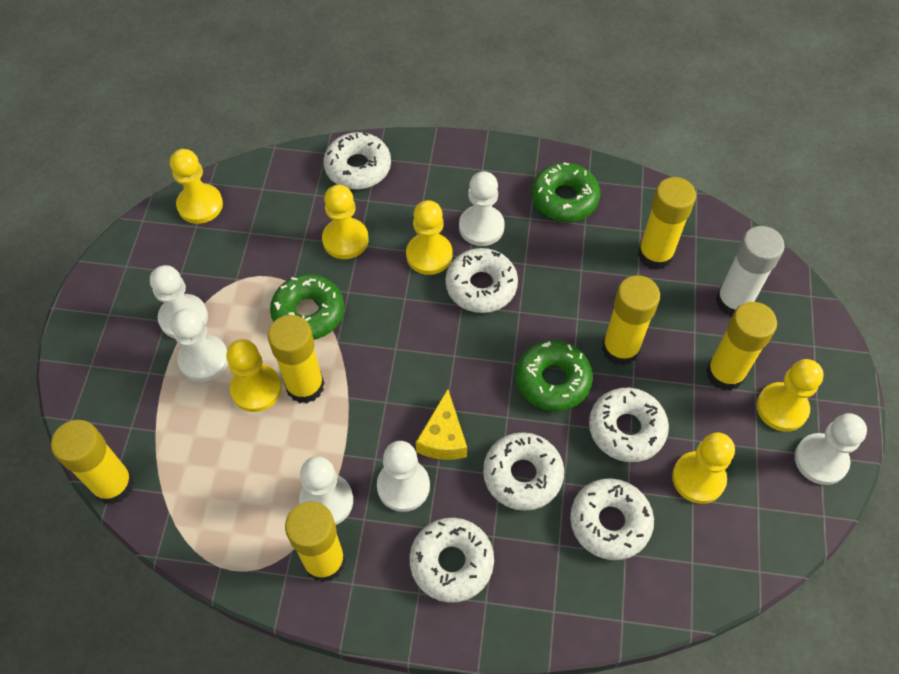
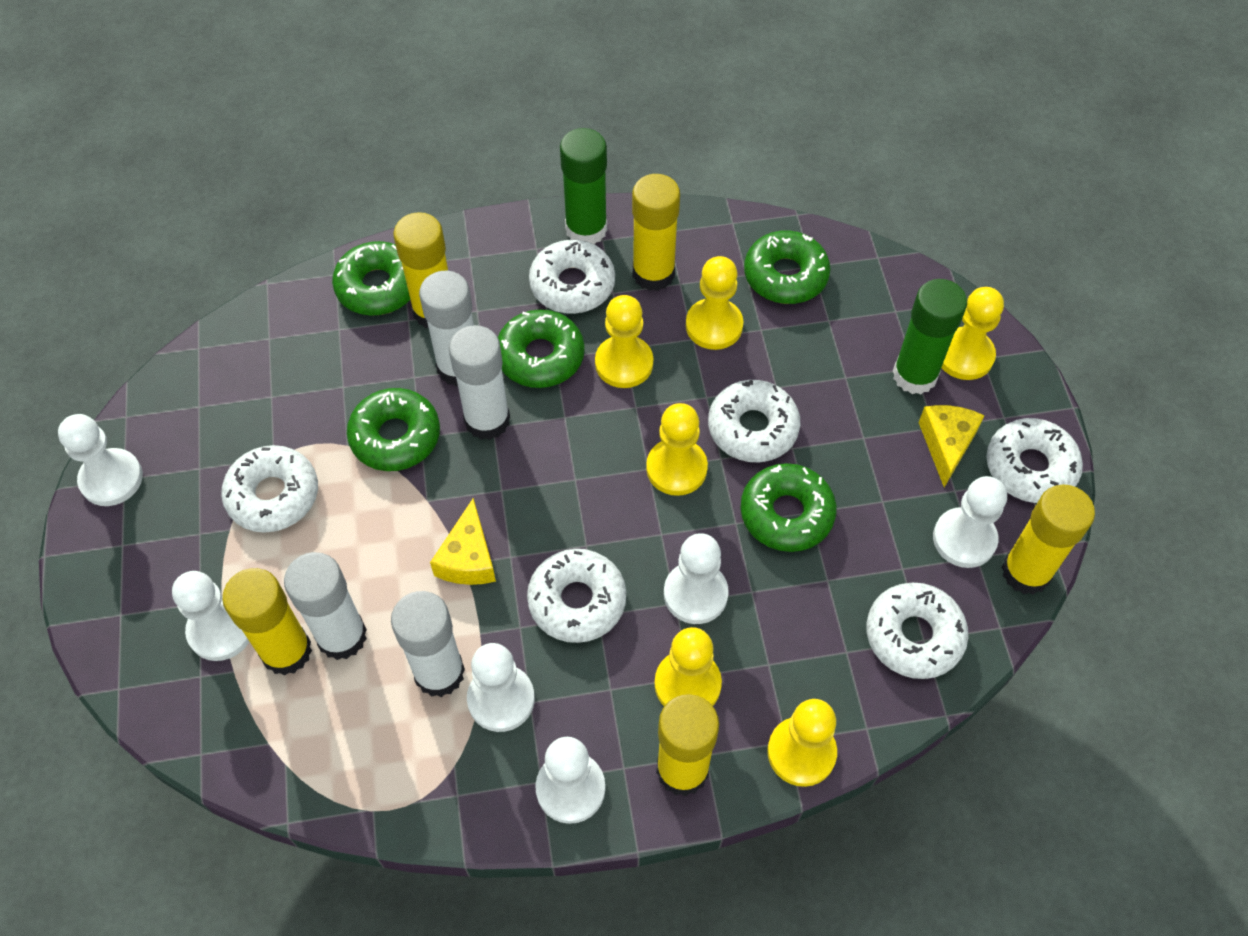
green donut: [270,274,344,340] [516,340,593,411] [531,163,600,222] = 3 -> [332,241,410,315] [347,388,440,471] [498,309,585,388] [740,463,837,552] [744,231,831,304] = 5
green glue stick: none = 0 -> [560,128,607,244] [893,279,967,394] = 2
white glue stick: [716,226,785,317] = 1 -> [284,552,367,660] [391,591,465,697] [419,271,474,386] [449,325,510,440] = 4
yellow cheese: [416,389,467,460] = 1 -> [430,498,496,585] [918,405,985,487] = 2
yellow glue stick: [51,420,134,504] [268,315,325,403] [285,501,346,582] [602,275,660,366] [638,177,696,270] [706,302,777,391] = 6 -> [222,568,312,676] [393,212,448,328] [632,174,680,291] [656,694,719,796] [1002,484,1095,595] = 5

